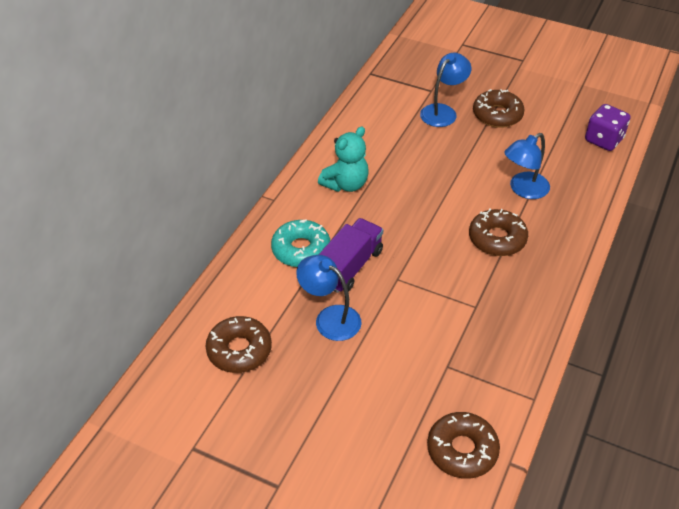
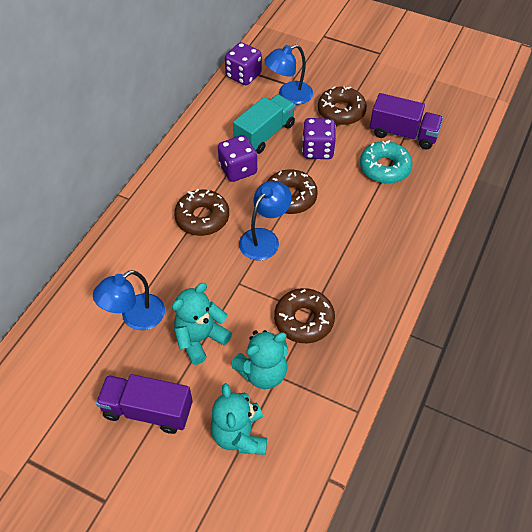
purple dice: [585,104,630,151] = 1 -> [218,135,257,182] [225,42,262,85] [302,118,336,159] = 3
purple truck: [319,218,383,293] = 1 -> [96,374,193,434] [370,93,443,150] = 2
turquoise teddy bear: [318,127,369,192] = 1 -> [172,283,232,365] [211,383,267,455] [231,330,288,389] = 3
turquoise truck: none = 0 -> [233,94,296,154] = 1

